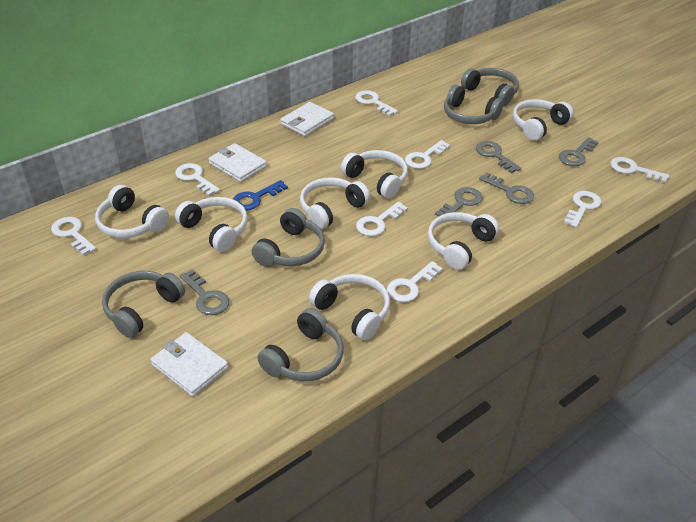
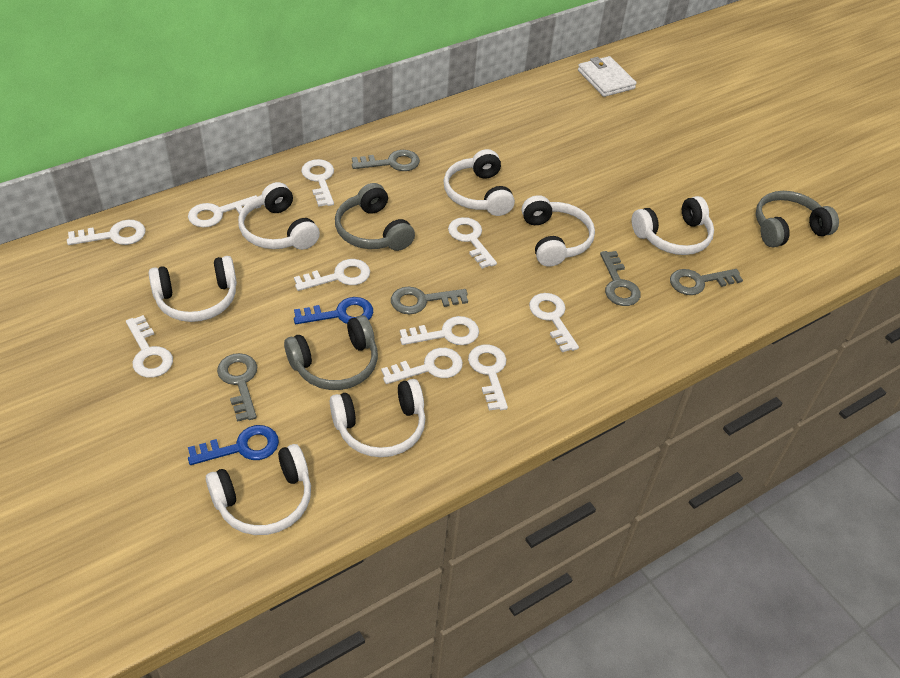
blue key: [233,180,288,210] = 1 -> [188,425,279,465] [294,297,373,324] = 2
grey headphones: [102,271,185,338] [252,208,325,267] [257,308,344,381] [444,85,503,124] [461,68,519,106] = 5 -> [284,315,378,390] [335,183,415,251] [756,191,839,248] = 3
white key: [51,217,96,256] [175,163,220,196] [355,90,398,116] [356,202,408,236] [387,261,443,302] [405,140,450,169] [564,191,602,228] [610,157,669,183] = 8 -> [67,220,146,245] [126,315,173,378] [188,195,261,228] [294,259,370,291] [301,159,334,207] [381,348,463,384] [400,316,479,345] [448,217,497,269] [468,344,508,411] [529,293,579,352] = 10
white wallet: [150,332,228,397] [208,143,267,182] [280,102,334,136] = 3 -> [578,56,637,97] = 1

